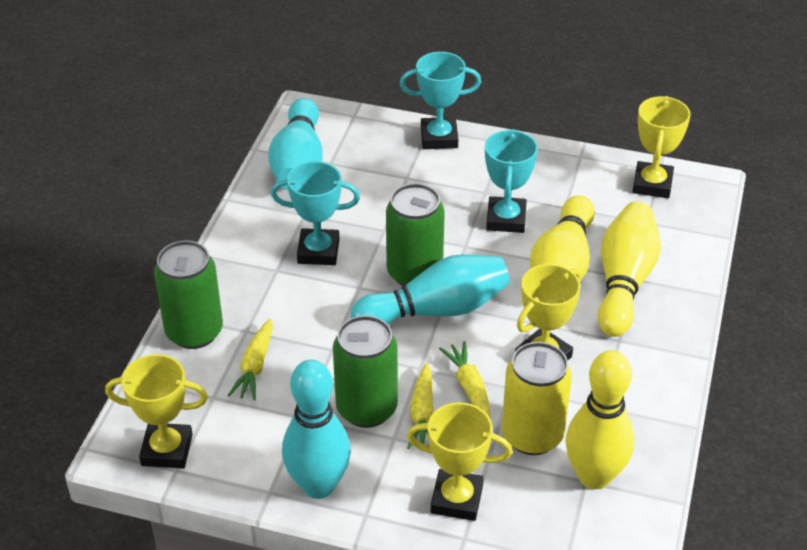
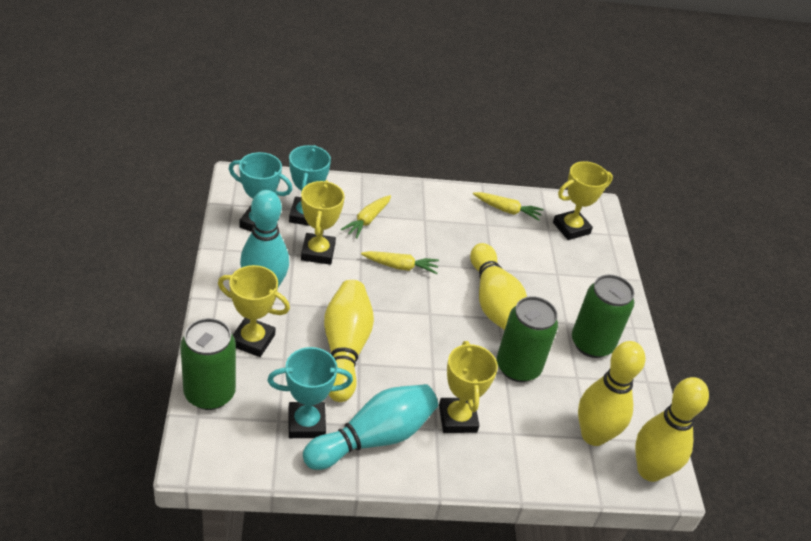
turquoise bowling pin: [268,98,323,190] [282,360,351,499] [351,254,510,324] = 3 -> [240,190,289,287] [303,384,438,470] = 2
yellow bowling pin: [530,195,595,281] [565,350,635,489] [598,202,661,337] = 3 -> [324,280,374,402] [470,243,527,330] [578,341,645,446] [635,377,709,482] = 4
yellow can: [502,342,572,455] = 1 -> none = 0

